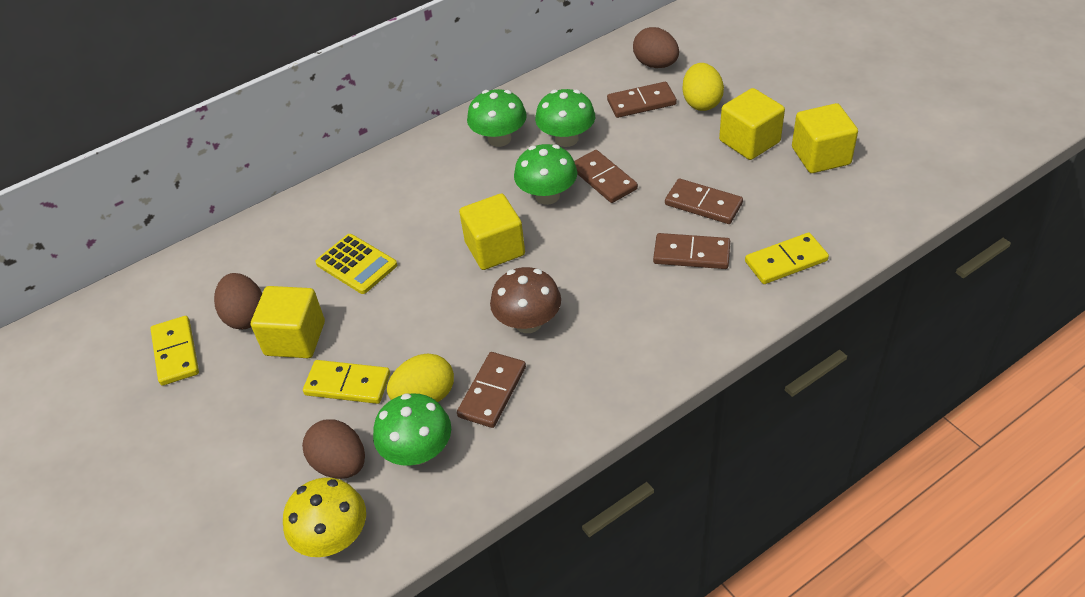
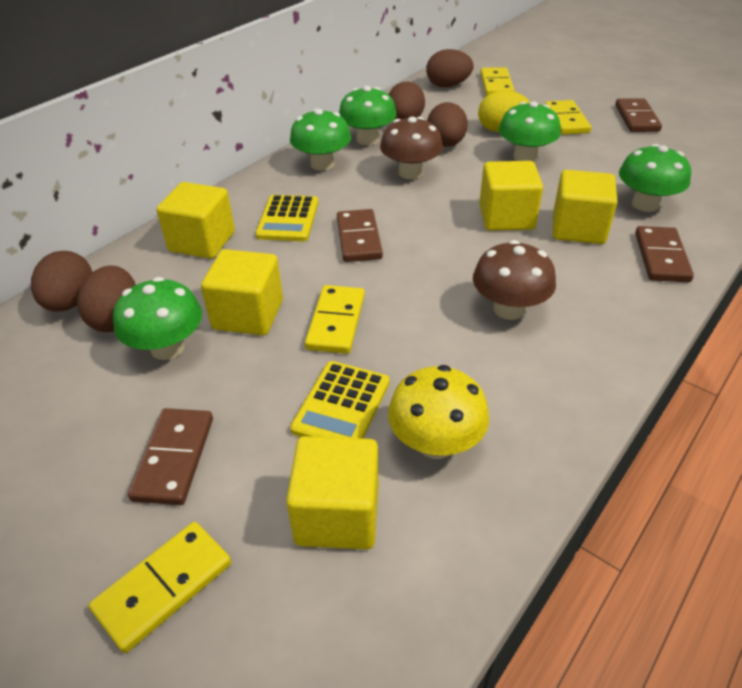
brown domino: [457,352,526,428] [574,150,638,203] [607,82,677,118] [653,233,730,269] [665,179,743,224] = 5 -> [128,408,213,505] [337,209,383,262] [615,98,662,132] [635,226,694,282] = 4
brown egg: [214,273,262,329] [302,419,365,479] [633,27,679,68] = 3 -> [31,251,92,312] [77,266,136,332] [388,82,425,120] [426,49,474,87] [427,102,468,147] = 5
brown mushroom: [490,267,561,333] = 1 -> [380,117,443,179] [473,240,556,320] = 2
green mushroom: [373,393,451,466] [467,89,527,147] [514,144,577,205] [535,89,595,147] = 4 -> [113,277,202,360] [290,109,351,171] [339,86,397,145] [499,101,561,162] [619,144,691,212] = 5
yellow calculator: [315,234,397,294] = 1 -> [255,195,319,241] [290,361,390,439] = 2
yellow cube: [251,286,325,358] [459,193,525,270] [719,88,785,160] [792,103,858,173] = 4 -> [156,182,235,259] [201,249,283,335] [286,436,379,550] [479,161,543,231] [553,170,617,244] = 5
yellow domino: [150,316,199,386] [303,360,390,404] [745,233,829,284] = 3 -> [89,522,231,653] [305,285,365,354] [480,67,515,96] [545,100,591,135] = 4
yellow egg: [387,353,454,402] [682,63,724,111] = 2 -> [478,90,530,132] = 1

